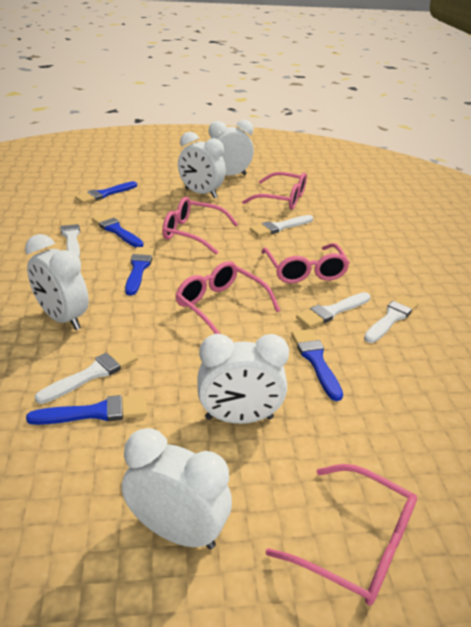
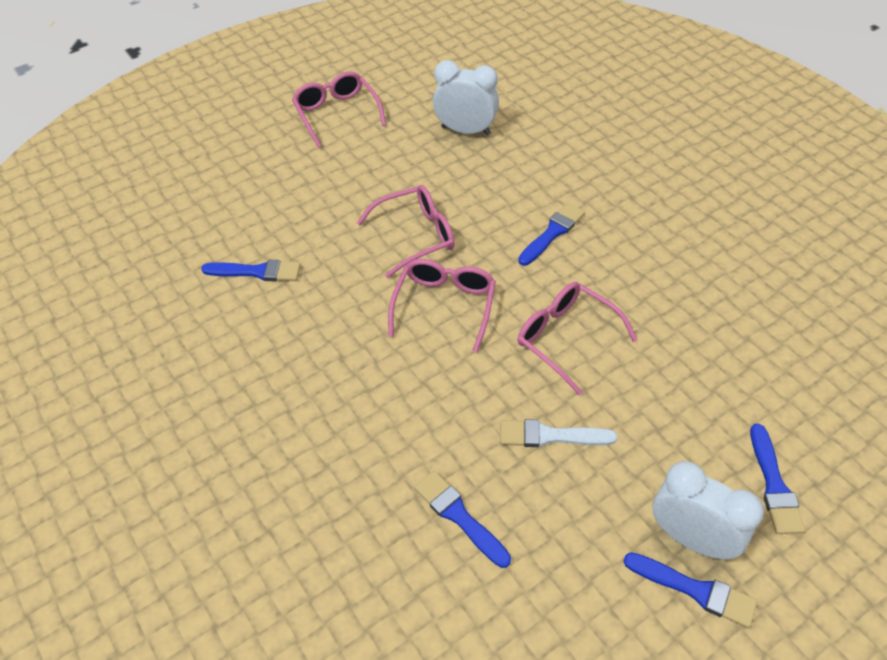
pink glasses: [162,197,238,254] [175,261,280,334] [242,172,307,210] [261,243,350,284] [266,464,417,606] = 5 -> [292,71,386,148] [357,185,455,278] [388,259,496,352] [517,282,637,396] = 4
white brush: [35,346,138,404] [60,218,80,257] [250,215,313,237] [296,292,370,328] [364,295,419,343] = 5 -> [500,419,617,447] = 1
white clock: [25,234,89,330] [122,428,232,549] [178,132,226,198] [198,334,289,424] [209,120,254,175] = 5 -> [433,60,499,135] [652,461,764,559] = 2

